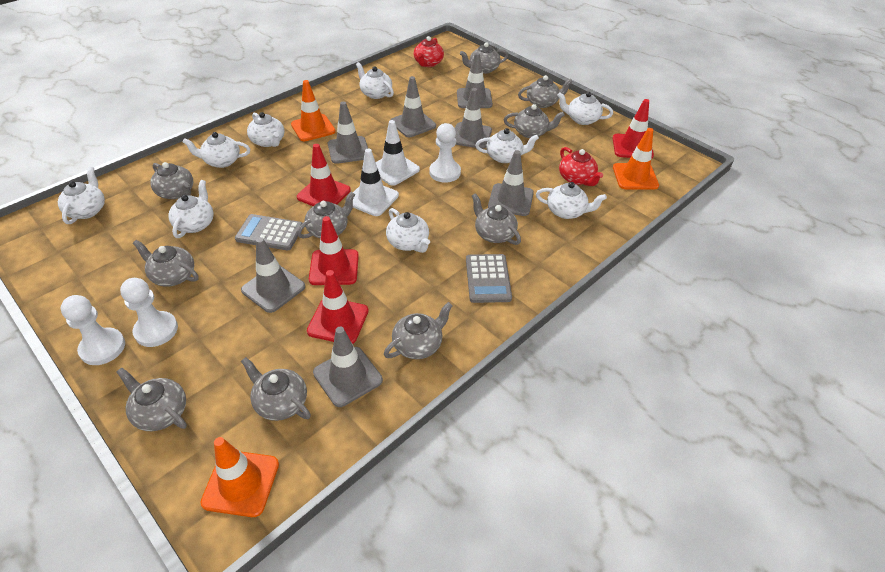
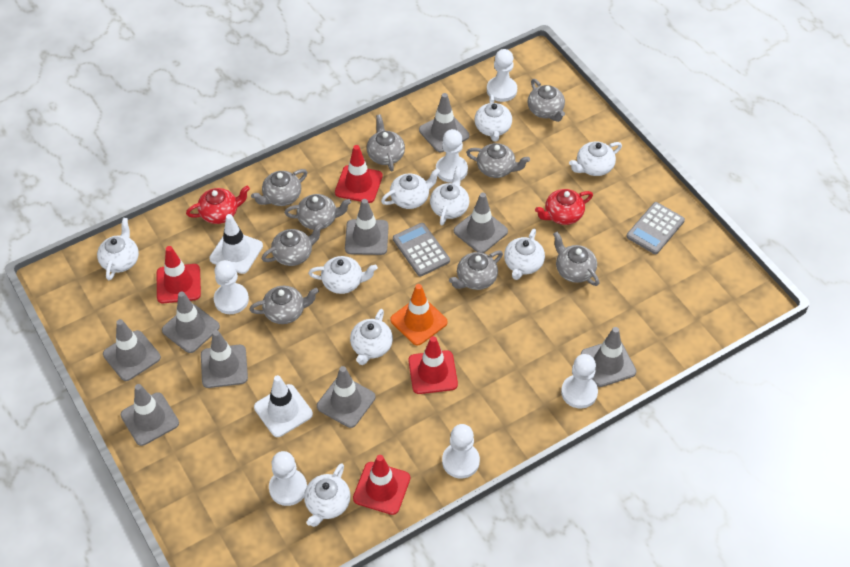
grey teapot: [117,368,187,431] [133,240,199,287] [150,162,193,199] [241,357,311,421] [297,192,355,238] [384,302,453,359] [460,42,508,74] [472,193,521,245] [504,104,565,138] [518,75,573,108] = 10 -> [249,286,319,324] [251,169,307,206] [262,223,323,266] [284,194,351,230] [367,114,405,171] [449,251,503,290] [466,143,530,178] [528,79,565,122] [553,232,599,286] = 9
grey traffic cone: [241,237,305,313] [313,327,383,407] [328,101,368,164] [391,76,436,137] [455,88,492,149] [457,52,493,108] [488,150,534,216] = 7 -> [103,319,161,381] [121,384,179,446] [162,291,220,353] [201,330,248,388] [317,366,375,428] [345,199,389,255] [419,93,470,152] [454,193,508,253] [581,327,636,387] = 9
orange traffic cone: [200,437,279,517] [291,80,336,141] [613,128,659,190] = 3 -> [390,284,448,346] = 1
white pawn: [61,295,125,365] [120,278,178,347] [429,123,461,183] = 3 -> [214,260,249,314] [269,451,307,506] [436,129,468,183] [442,424,480,478] [487,49,517,102] [561,354,598,408] = 6

